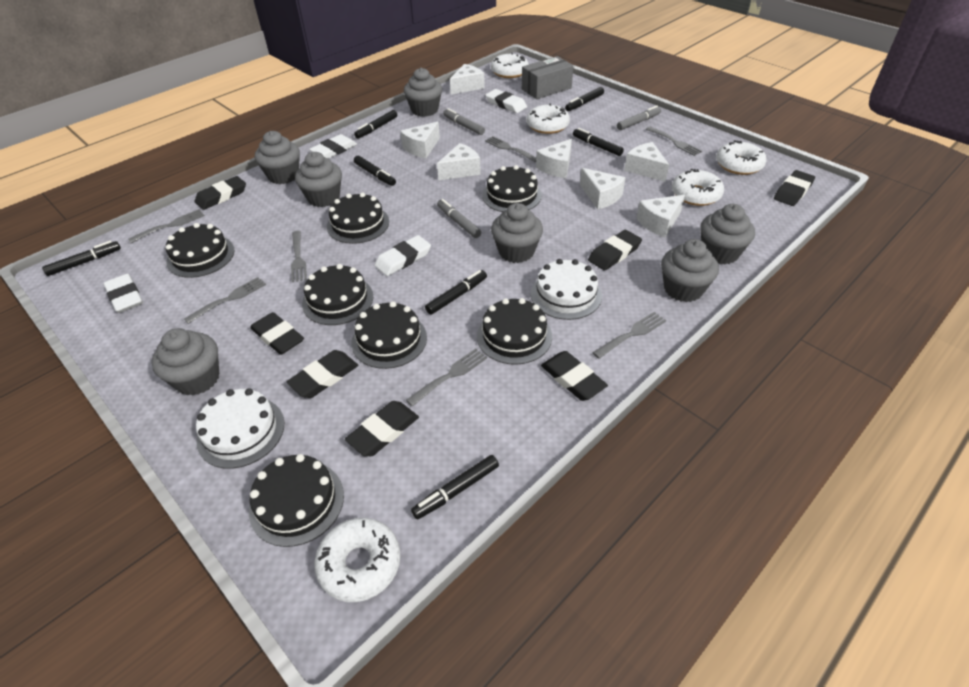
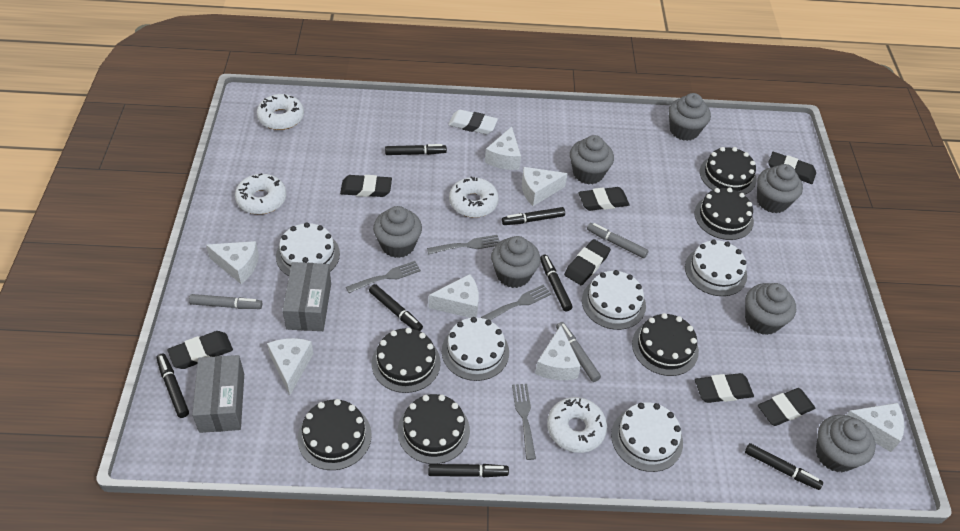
black cake: [166,223,234,278] [249,454,344,547] [302,264,373,325] [327,192,389,244] [351,301,427,369] [477,298,552,365] [482,165,542,212] = 7 -> [297,399,372,470] [372,328,441,393] [397,394,470,464] [632,313,699,376] [694,188,754,240] [700,147,757,194] = 6
grey box: [522,56,573,99] = 1 -> [192,355,244,433] [282,262,331,331] = 2
grey fork: [128,209,205,243] [184,277,266,324] [291,231,307,282] [406,349,487,406] [485,136,536,162] [592,312,666,359] [646,127,702,156] = 7 -> [346,261,421,293] [427,235,500,254] [481,285,551,320] [512,384,536,460] = 4
white cake: [196,388,284,469] [531,259,602,320] = 2 -> [276,222,340,276] [442,317,509,381] [582,270,646,330] [611,402,683,472] [685,239,747,296] = 5
white donut: [314,518,401,602] [491,53,529,78] [527,103,570,134] [672,168,724,206] [716,140,766,175] = 5 -> [235,173,286,214] [257,94,304,130] [449,176,499,218] [547,397,607,453] = 4
white eraser: [104,274,143,313] [309,134,357,159] [375,235,431,276] [486,89,527,113] = 4 -> [448,110,498,134] = 1

